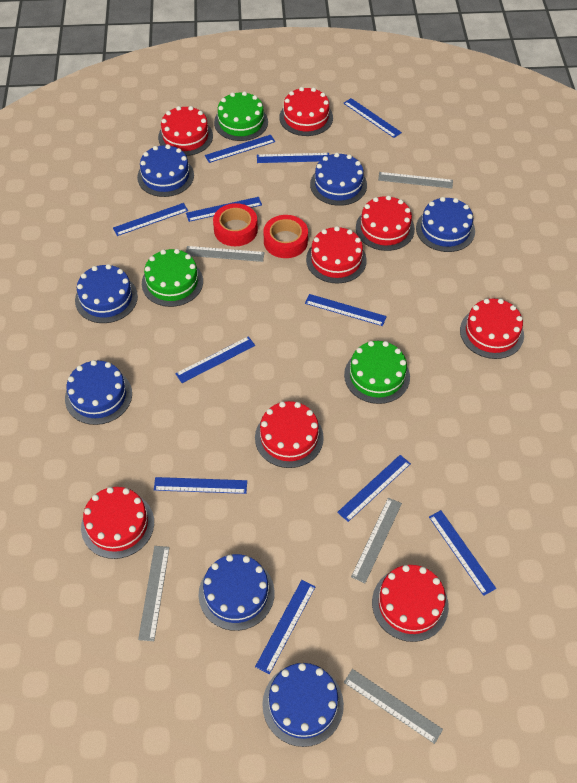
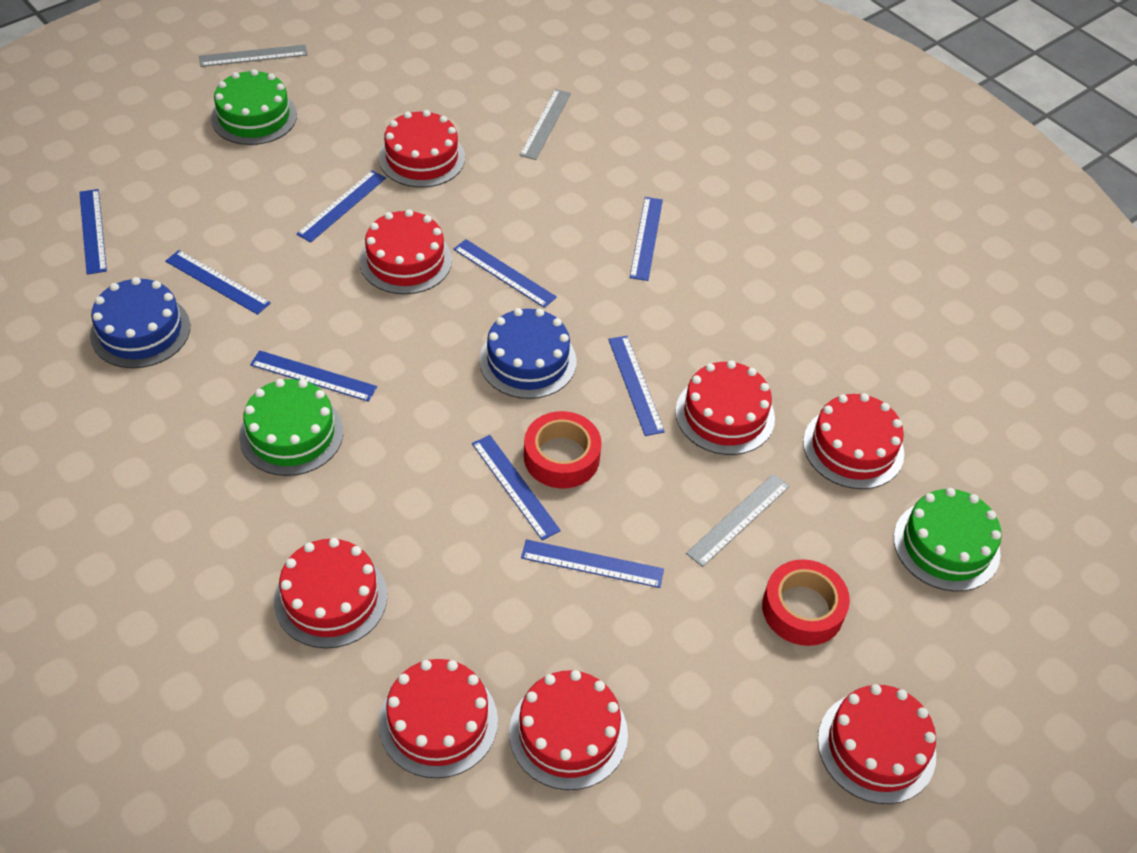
blue cake: [65,360,132,425] [75,264,138,323] [137,144,194,197] [199,554,275,631] [262,663,344,747] [310,153,367,206] [416,197,475,252] = 7 -> [90,277,190,368] [479,308,577,399] = 2
blue ruler: [113,203,188,236] [154,477,247,494] [175,336,255,383] [186,197,262,222] [205,135,275,163] [255,580,316,674] [257,153,329,163] [305,294,387,326] [337,455,411,522] [343,98,402,138] [429,510,496,596] = 11 -> [79,189,107,275] [165,250,271,315] [250,350,377,402] [296,170,386,242] [453,239,557,308] [472,435,561,540] [521,539,664,588] [608,336,665,436] [630,197,663,281] = 9
grey ruler: [138,546,170,641] [186,246,265,262] [344,669,443,744] [351,498,402,583] [378,172,453,188] = 5 -> [199,45,307,67] [520,89,571,160] [686,474,790,567] = 3

